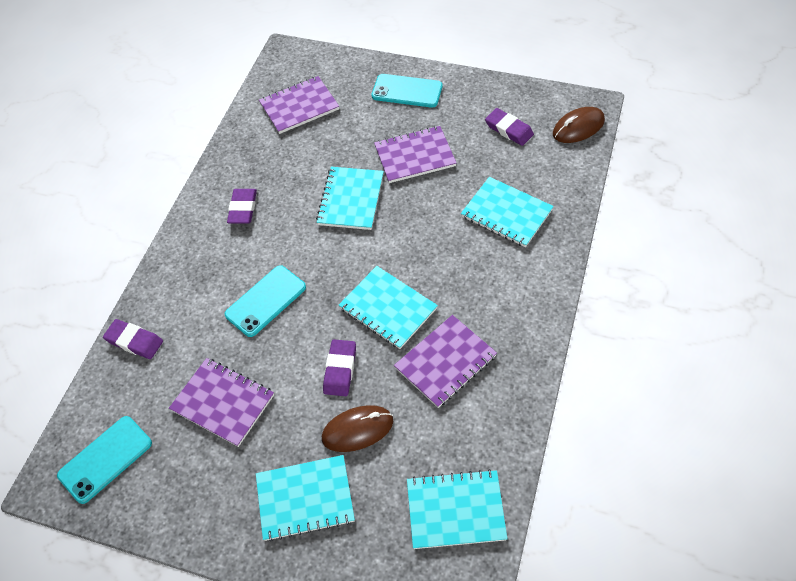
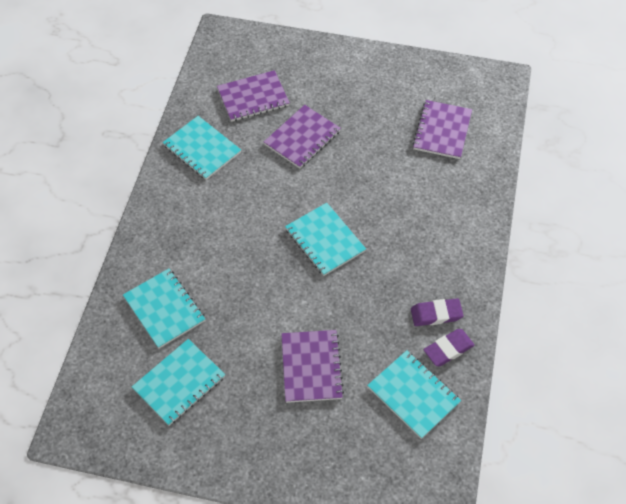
brown mouse: [322,405,393,452] [553,107,605,143] = 2 -> none = 0
purple eraser: [103,319,163,359] [227,189,257,224] [323,340,356,396] [485,108,534,146] = 4 -> [411,298,464,326] [424,329,475,366] = 2
turquoise phone: [57,416,152,504] [225,265,306,337] [372,74,443,108] = 3 -> none = 0

